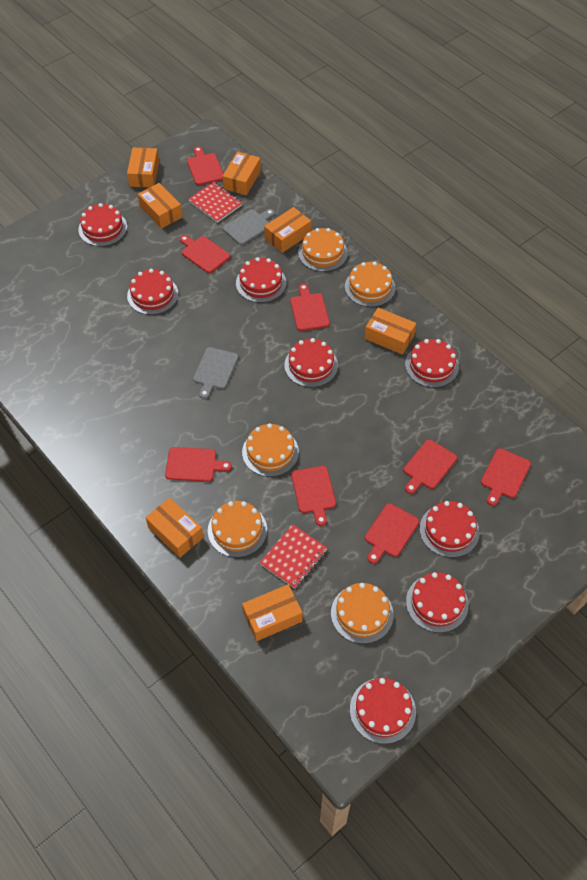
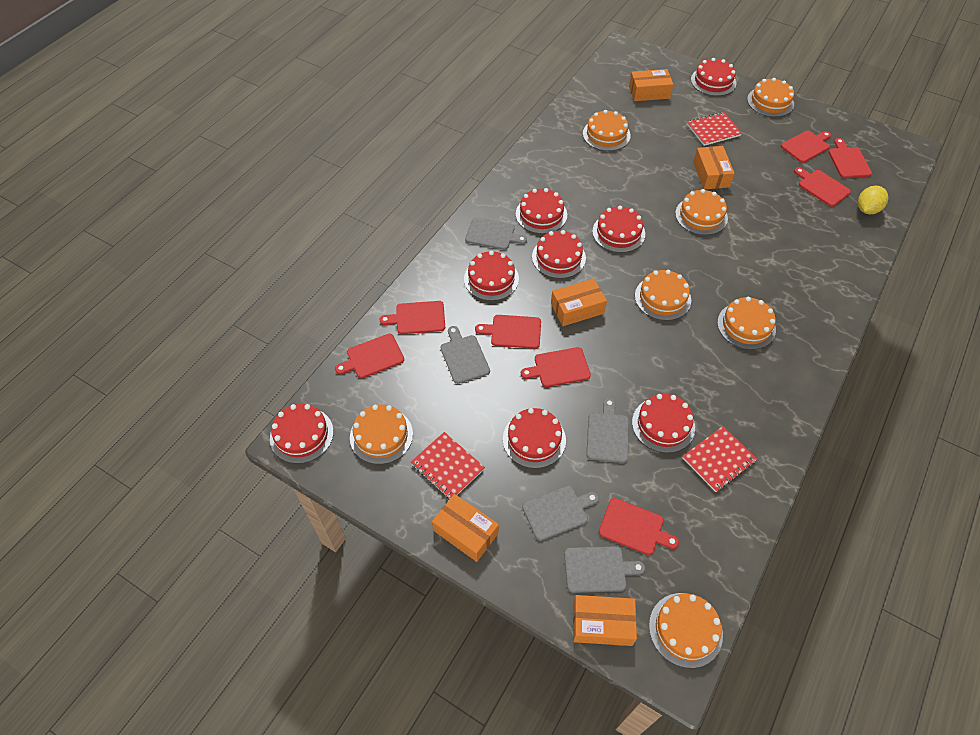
grey cutting board: [193,347,238,399] [223,209,275,245] = 2 -> [441,326,490,384] [465,217,527,250] [522,485,599,541] [564,546,645,593] [586,398,629,463] = 5
orange box: [127,147,159,187] [138,183,182,229] [146,498,204,558] [222,152,261,195] [242,584,303,641] [264,207,311,253] [365,308,416,355] = 7 -> [432,494,499,562] [551,279,607,326] [573,595,637,646] [629,69,673,101] [693,146,735,190] = 5
orange cake: [208,501,267,557] [242,423,299,477] [298,228,348,272] [331,583,394,644] [345,262,396,307] = 5 -> [350,404,413,464] [583,110,631,151] [635,270,691,321] [649,593,723,668] [675,189,728,235] [717,297,776,350] [747,78,794,117] = 7
red notebook: [188,182,242,223] [260,524,328,589] = 2 -> [411,432,485,499] [683,426,757,492] [687,112,742,146] = 3
yellow lemon: none = 0 -> [858,186,888,214] = 1

